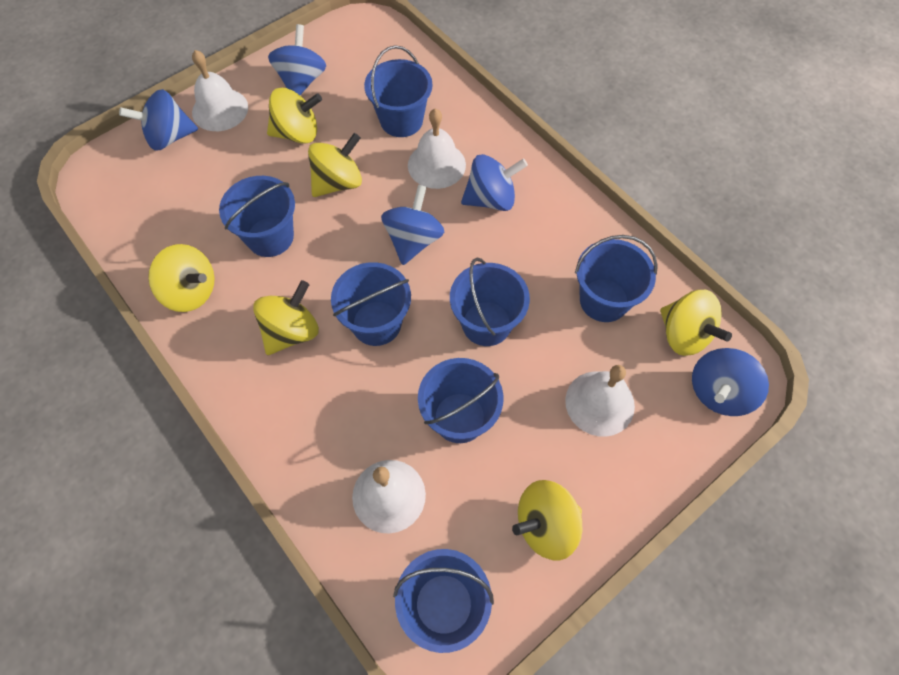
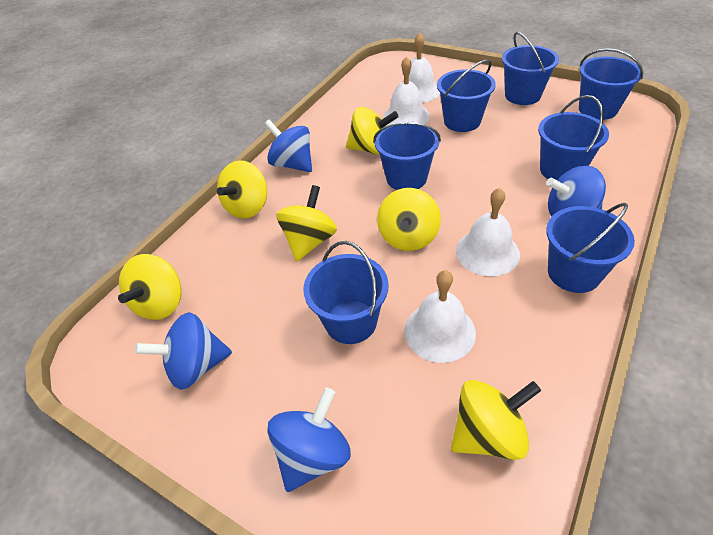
blue spinning top: [119,89,198,151] [268,24,326,95] [381,185,444,265] [461,154,528,211] [692,348,769,416] = 5 -> [135,312,232,390] [265,120,312,172] [267,388,351,492] [546,166,606,217] = 4

